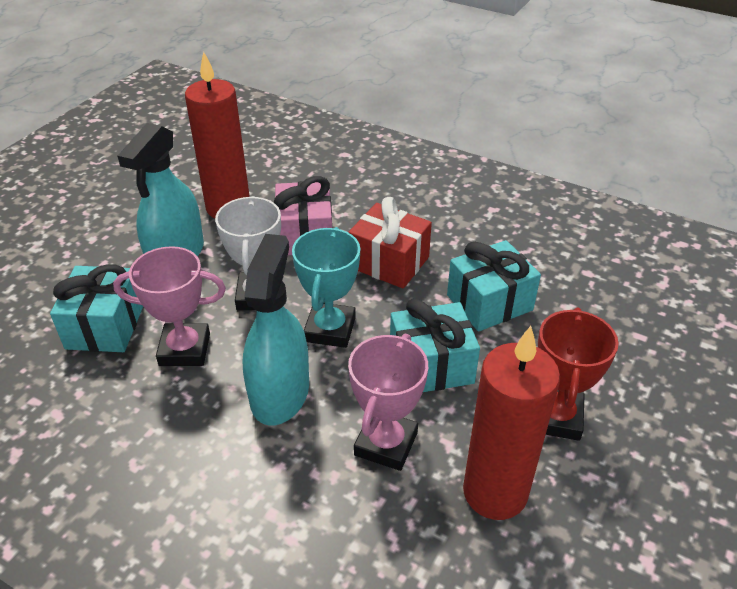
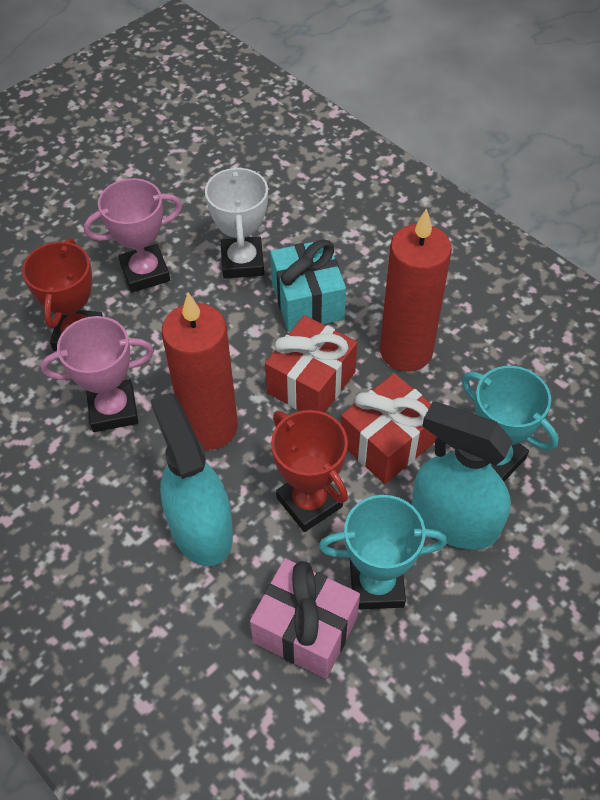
red gift: [348,197,432,289] = 1 -> [265,315,357,413] [341,373,437,484] = 2
red trophy: [538,307,619,441] = 1 -> [22,238,103,351] [271,410,348,532] = 2
turquoise gift: [50,264,143,352] [390,298,480,392] [447,240,541,332] = 3 -> [270,239,346,332] = 1
turquoise trophy: [292,227,360,348] = 1 -> [319,495,447,609] [462,366,558,481] = 2

